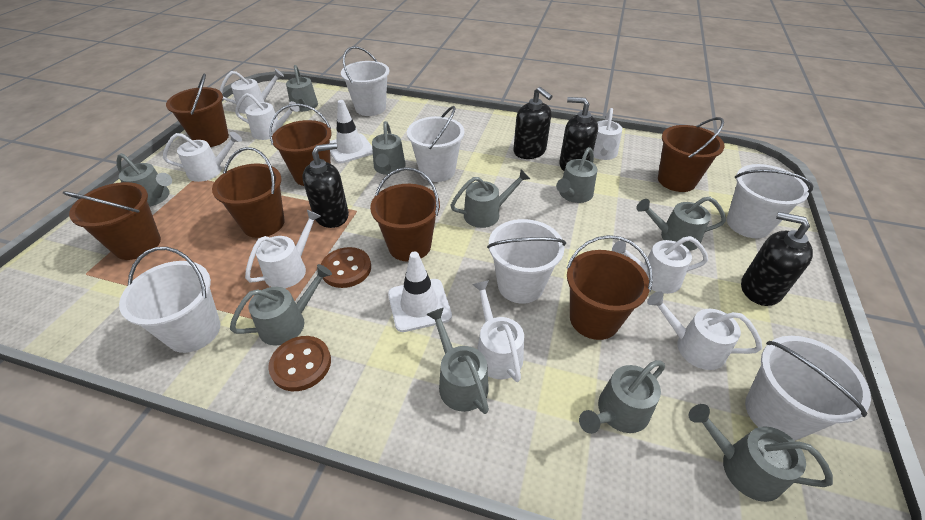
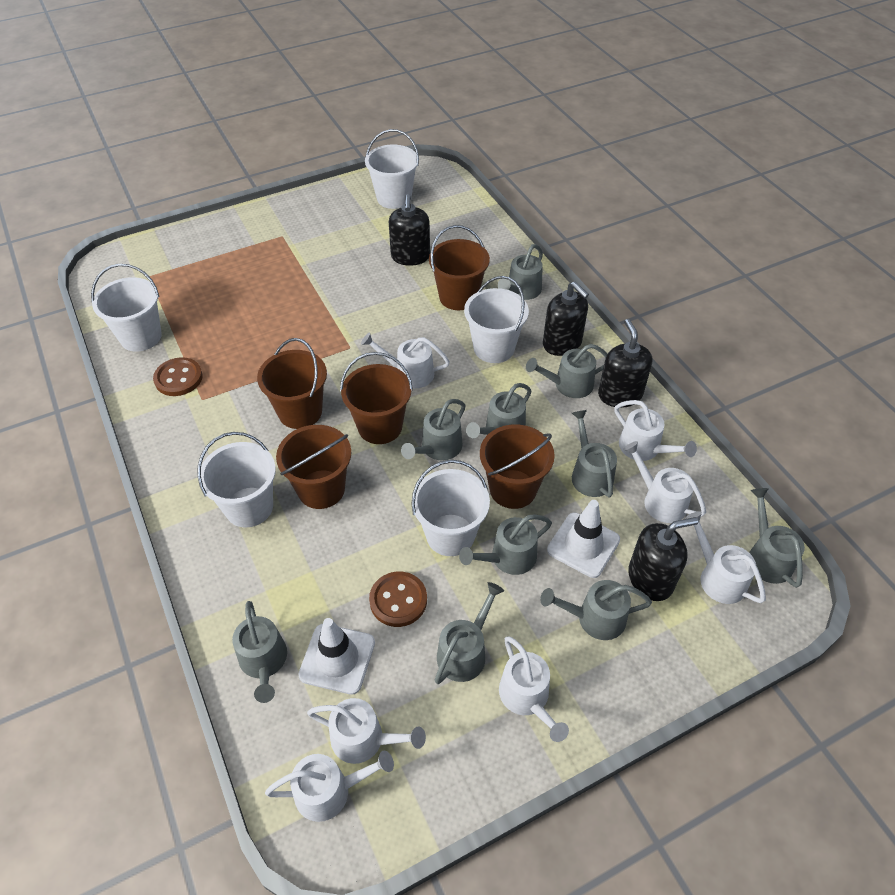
brown bucket: [63,182,161,260] [166,73,229,147] [212,147,285,238] [269,103,332,186] [370,167,440,262] [566,235,653,340] [658,117,725,192] = 7 -> [257,338,327,429] [276,425,351,509] [340,352,413,444] [429,225,490,310] [480,424,555,509] = 5
white bucket: [119,247,220,353] [341,46,389,116] [407,106,464,182] [487,219,566,304] [727,164,814,238] [745,336,871,441] = 6 -> [91,264,162,352] [197,432,276,528] [365,129,419,209] [411,460,490,556] [464,276,529,363] = 5
white watering can: [163,132,242,182] [220,69,284,113] [235,93,300,140] [245,210,321,288] [472,280,524,382] [593,108,622,160] [612,236,708,294] [647,291,762,370] = 8 -> [265,751,394,822] [307,698,426,764] [361,333,450,388] [499,636,569,742] [615,400,697,461] [623,441,706,523] [685,511,766,604] = 7

